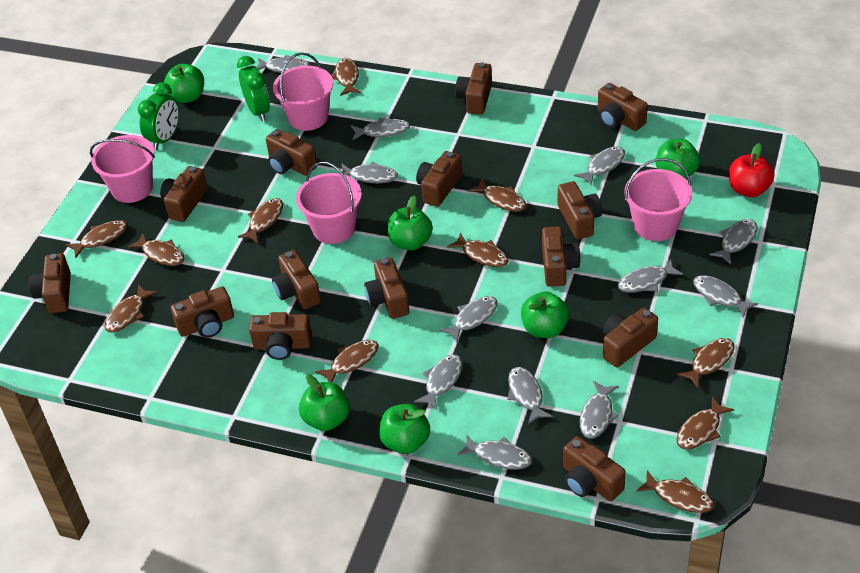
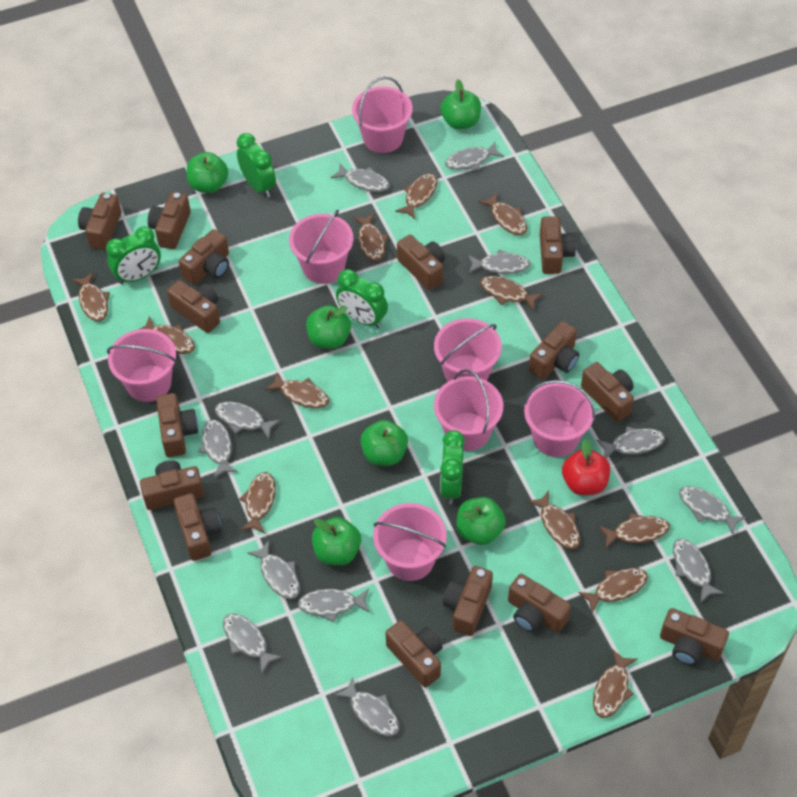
brown camera: [29,253,71,313] [160,166,208,222] [171,286,234,338] [249,312,312,360] [266,129,317,176] [272,250,321,309] [364,257,409,319] [416,151,462,207] [456,62,492,115] [542,226,581,287] [558,181,602,240] [563,436,626,501] [598,83,647,131] [603,308,658,367] = 14 -> [78,193,122,250] [140,460,204,510] [148,192,191,249] [156,393,198,457] [167,280,220,333] [174,493,221,561] [179,229,229,285] [386,620,443,688] [397,235,445,290] [443,566,493,636] [508,574,571,633] [529,321,579,380] [540,216,576,274] [581,362,634,422] [660,608,729,665] = 15
brown fish: [65,220,128,258] [105,284,158,333] [128,233,185,266] [238,198,283,243] [315,340,379,382] [332,58,361,96] [447,232,509,267] [468,178,526,212] [636,470,714,513] [676,396,735,450] [677,338,735,388] = 11 -> [72,272,110,321] [140,316,195,354] [239,472,276,533] [265,372,329,408] [353,213,388,261] [395,173,437,219] [479,193,527,235] [480,276,543,311] [528,491,580,549] [578,568,648,613] [593,649,638,718] [598,513,670,549] = 12
green clock: [138,82,179,150] [237,56,270,121] = 2 -> [106,226,161,284] [237,133,276,197] [336,269,388,328] [440,430,465,504] = 4
pink bucket: [90,135,155,203] [273,53,333,131] [296,162,362,244] [624,158,692,241] = 4 -> [107,329,176,402] [289,210,353,284] [352,77,413,153] [373,503,447,581] [434,318,502,382] [434,369,503,451] [524,380,595,457] = 7

